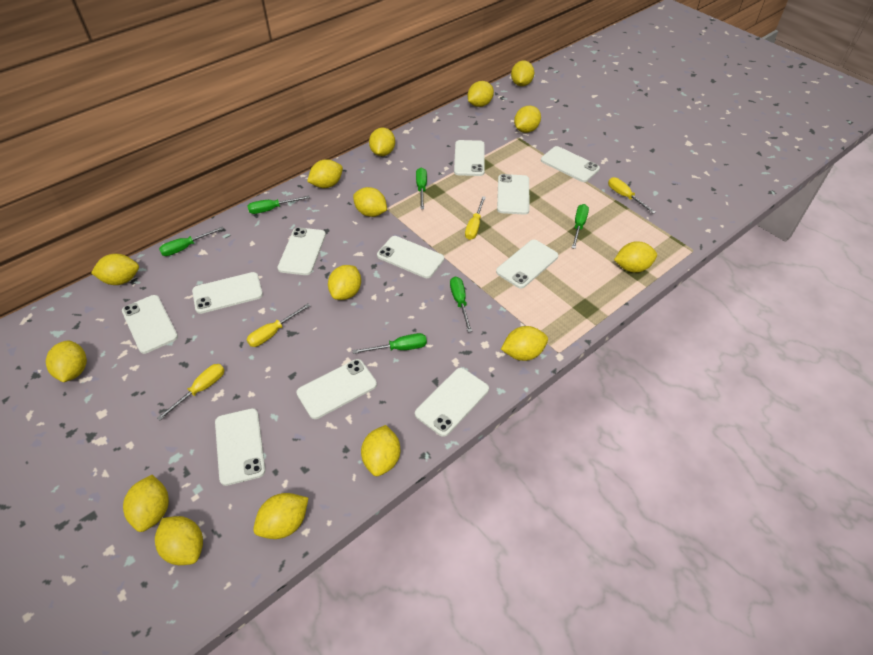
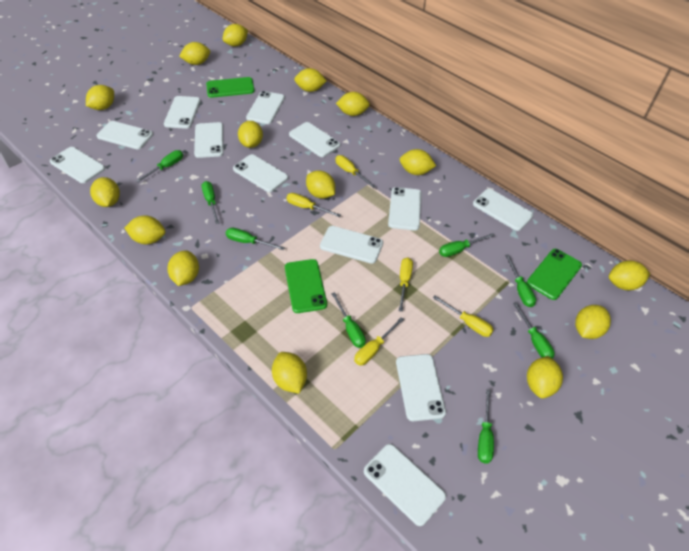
green phone: none = 0 -> [206,77,255,98] [285,259,327,313] [527,249,582,300] = 3
green screwdriver: [159,226,224,256] [248,196,310,214] [353,333,427,354] [416,168,427,209] [450,277,472,332] [572,204,589,249] = 6 -> [136,150,183,182] [202,181,219,224] [226,228,285,250] [331,292,366,348] [439,233,495,257] [478,389,494,463] [505,254,536,307] [513,302,555,359] = 8
white phone: [122,295,178,354] [192,272,263,314] [215,408,265,486] [277,227,326,275] [296,359,377,419] [377,236,444,278] [415,368,489,437] [454,140,485,176] [496,240,558,288] [497,174,530,215] [541,146,600,182] = 11 -> [50,147,105,183] [97,121,153,149] [164,96,200,129] [194,122,223,158] [233,154,288,192] [246,91,285,124] [289,122,340,157] [320,226,383,264] [364,444,446,526] [388,187,422,231] [396,354,446,421] [473,189,533,231] = 12
yellow screwdriver: [157,364,224,421] [247,303,310,347] [465,196,486,240] [608,177,656,214] = 4 -> [286,193,341,217] [335,155,376,188] [354,317,404,366] [399,258,413,312] [433,296,494,337] = 5

